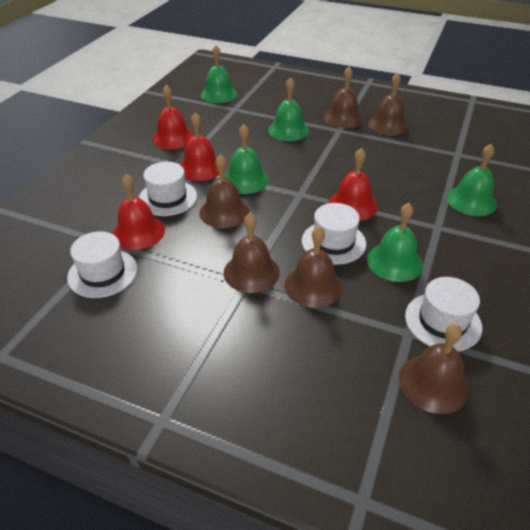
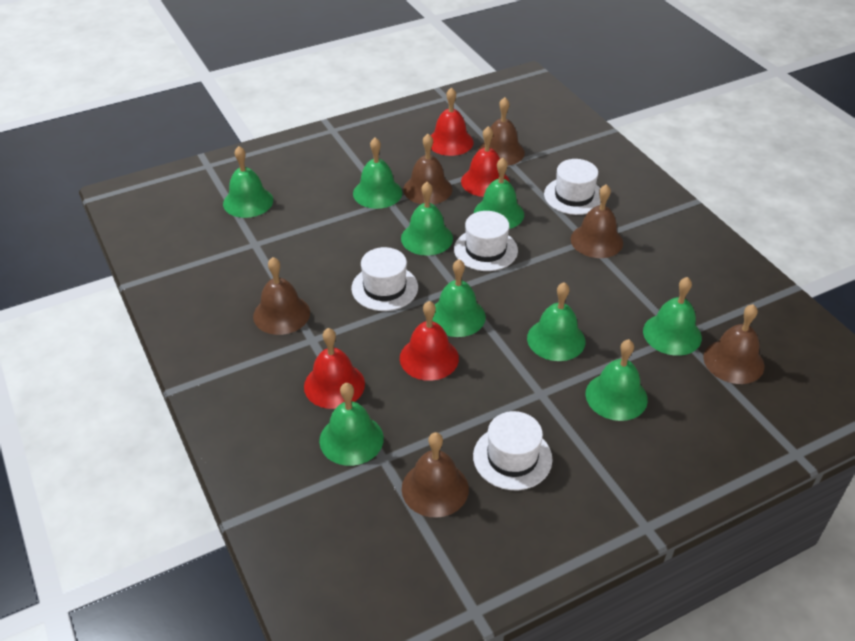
green bell: [201,45,237,103] [224,124,269,194] [268,77,309,141] [367,203,423,282] [447,144,497,216] = 5 -> [223,146,273,218] [319,383,384,466] [353,137,402,209] [401,182,453,256] [432,259,486,337] [474,158,524,229] [527,282,585,361] [586,339,648,421] [643,277,702,356] = 9

